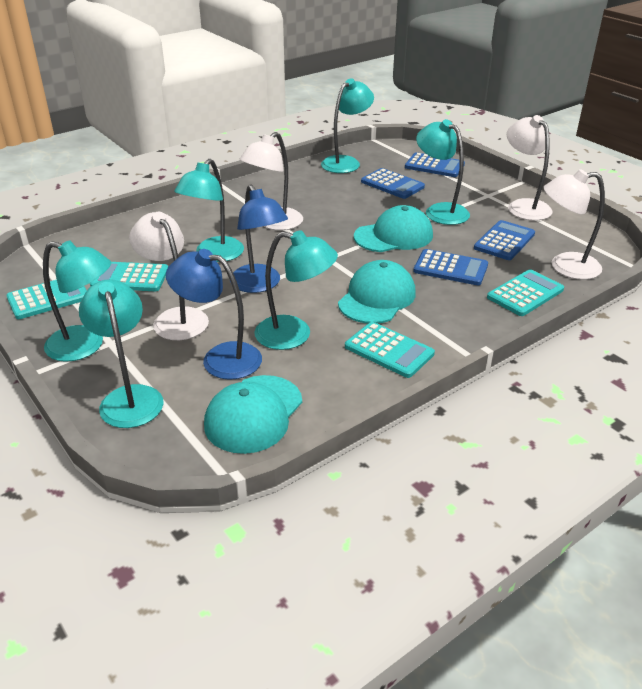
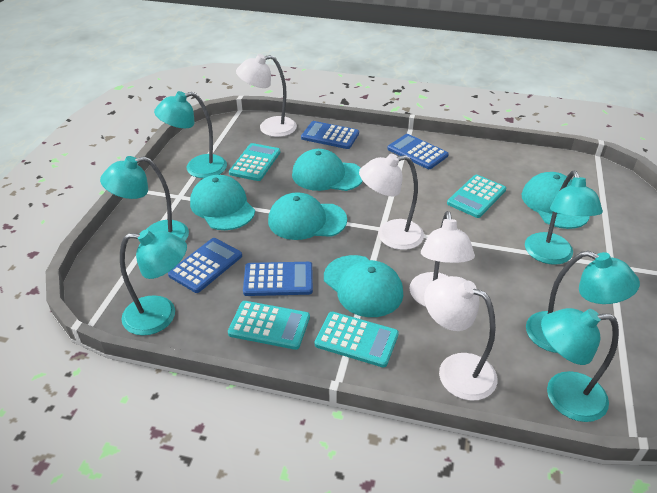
blue lamp: [166,249,262,380] [230,184,288,293] = 2 -> none = 0
turquoise cap: [204,375,302,454] [338,260,416,323] [354,205,433,252] = 3 -> [190,175,255,230] [268,192,347,240] [292,149,363,191] [324,255,403,317] [522,172,590,229] = 5

